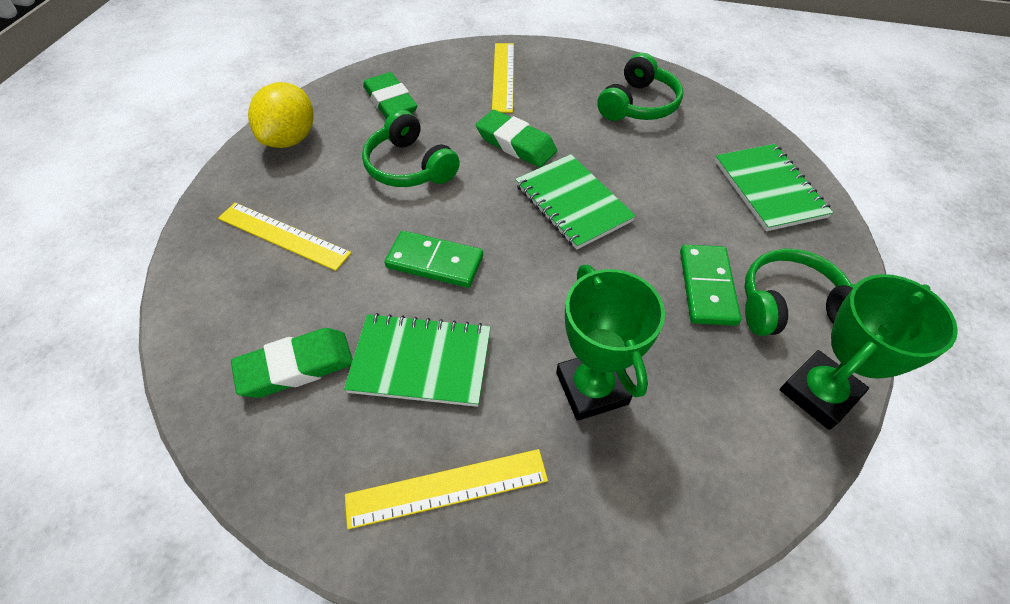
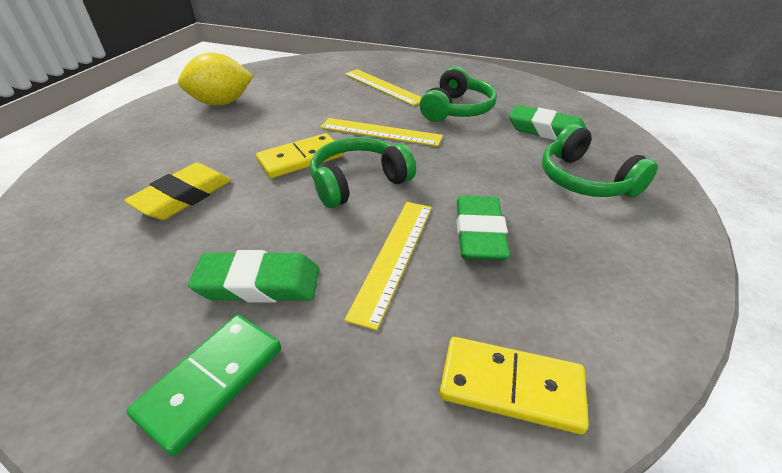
green domino: [385,231,483,288] [680,245,741,326] = 2 -> [126,315,281,456] = 1
green notebook: [344,313,491,407] [515,154,636,250] [715,144,833,231] = 3 -> none = 0
green trophy: [556,265,665,421] [780,274,958,430] = 2 -> none = 0
yellow domino: none = 0 -> [256,133,343,178] [439,337,589,434] = 2
yellow eraser: none = 0 -> [124,163,231,220] = 1

